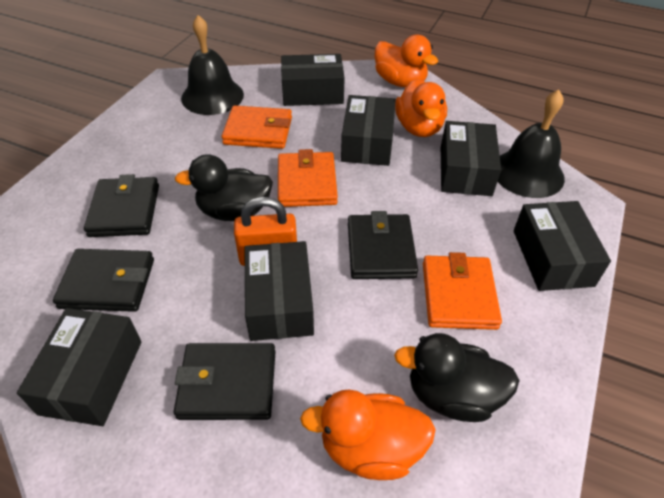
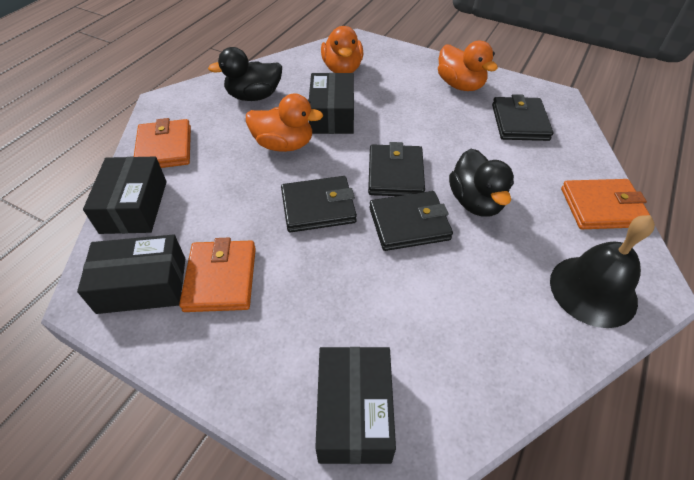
black bell: [181,15,244,115] [498,90,565,198] = 2 -> [550,215,655,328] = 1
black box: [17,308,142,426] [245,241,314,341] [281,54,345,106] [341,95,396,166] [441,121,501,196] [513,201,611,291] = 6 -> [77,234,185,314] [83,157,167,234] [309,73,354,134] [315,347,396,464] = 4
orange padlock: [234,197,297,266] = 1 -> none = 0

